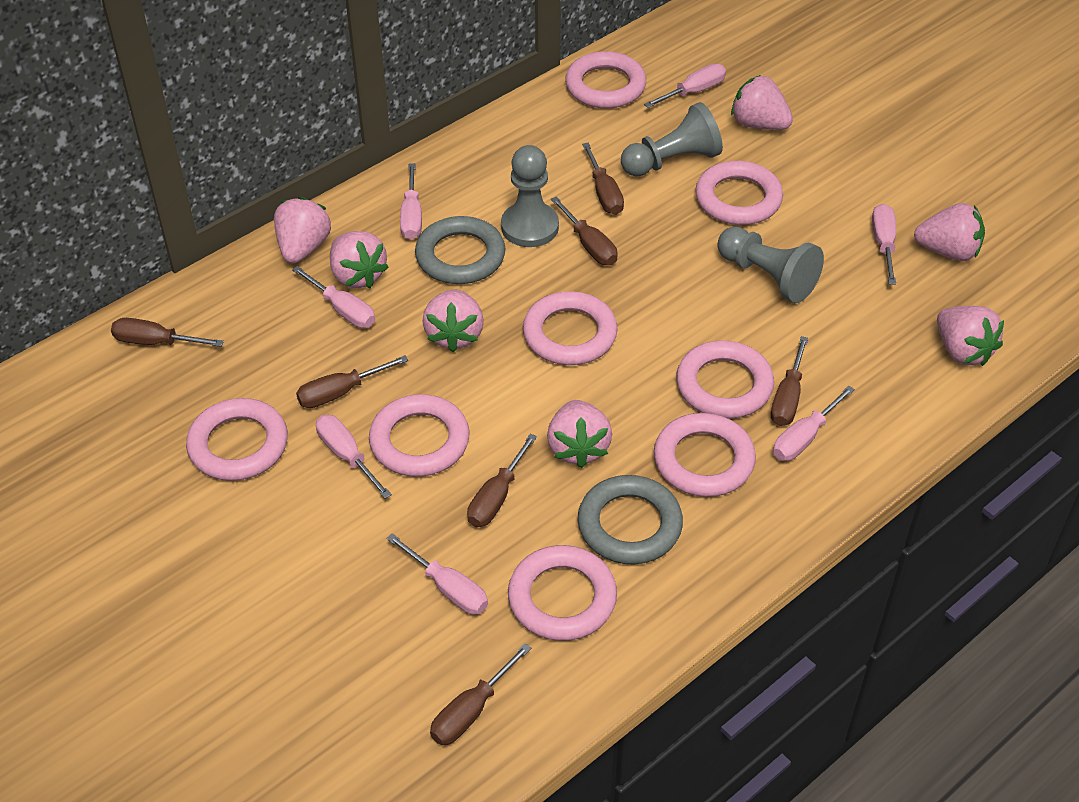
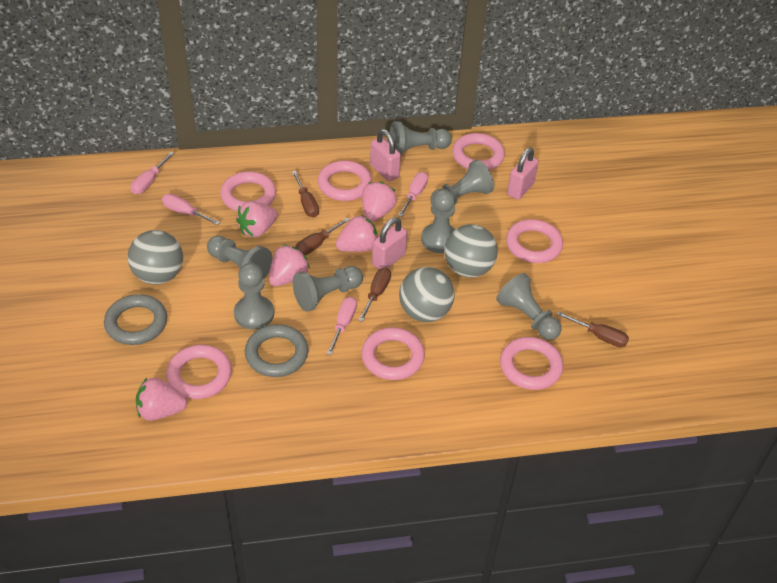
brown screwdriver: [111,318,224,347] [296,355,408,408] [430,643,531,745] [467,433,537,527] [551,197,617,265] [582,143,624,215] [771,336,808,426] = 7 -> [292,171,319,218] [295,218,350,255] [358,268,391,322] [558,312,629,347] = 4
grey ball: none = 0 -> [128,230,183,284] [399,267,454,322] [444,224,498,278] = 3
grey pawn: [501,145,559,247] [621,102,723,177] [717,227,824,303] = 3 -> [207,236,272,279] [234,263,274,330] [293,266,363,312] [390,121,452,155] [421,189,455,253] [431,160,494,205] [496,273,562,340] = 7
pink padlock: none = 0 -> [370,129,401,182] [372,217,407,269] [507,147,539,200] = 3
pink ring: [186,398,288,481] [369,394,470,477] [508,545,617,641] [523,291,618,365] [565,51,646,109] [654,413,756,497] [676,341,774,419] [695,161,783,225] = 8 -> [166,345,232,399] [220,171,276,212] [318,161,372,201] [362,328,425,380] [452,133,505,170] [500,337,563,390] [506,219,563,263] = 7
pink screwdriver: [292,266,375,328] [316,415,392,499] [386,533,488,615] [400,163,422,240] [644,64,726,108] [773,386,855,461] [872,204,896,284] = 7 -> [131,152,174,194] [162,194,220,225] [327,297,357,355] [398,172,428,217] = 4
pink strawberry: [274,197,331,263] [330,231,389,288] [422,289,484,352] [547,400,612,468] [731,75,793,130] [914,203,985,261] [937,306,1004,366] = 7 -> [136,378,187,421] [236,201,278,238] [269,244,310,286] [336,215,378,252] [362,182,397,222] = 5

